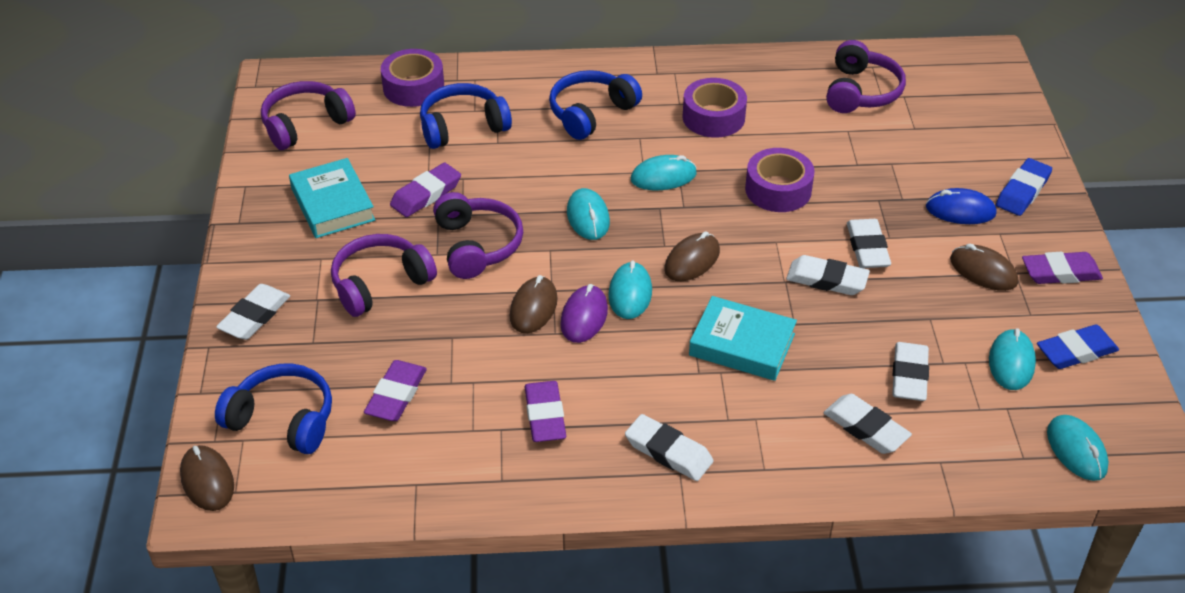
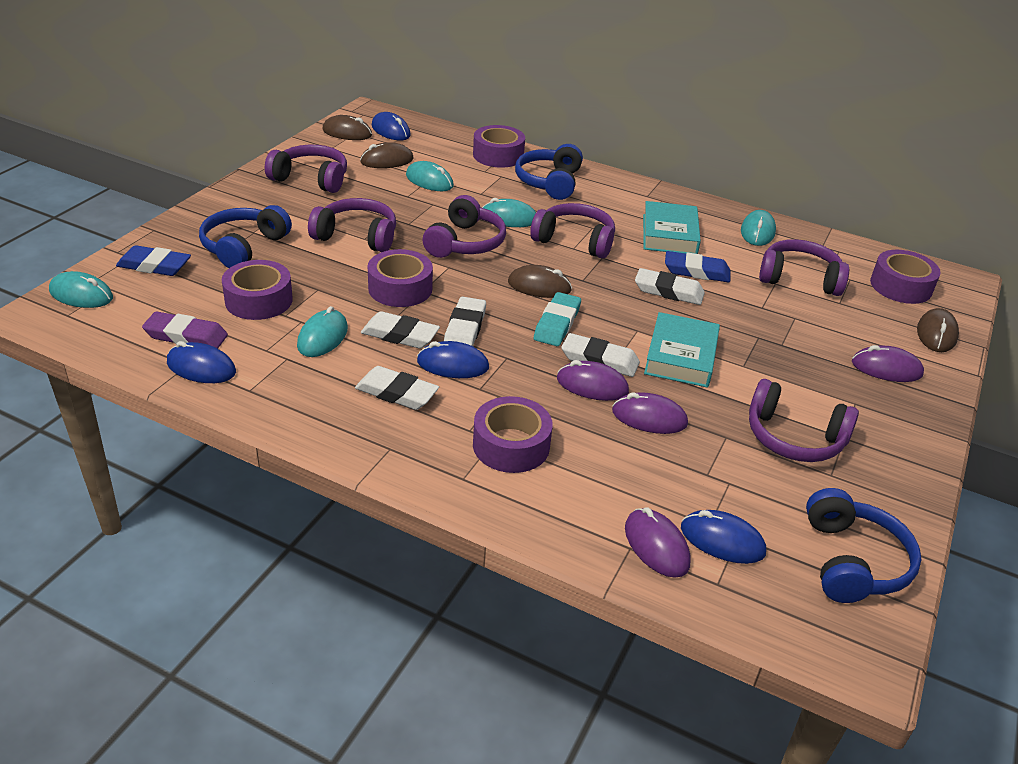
blue mouse: [926,188,996,224] = 1 -> [167,341,236,383] [372,112,411,141] [417,341,489,378] [681,510,766,564] = 4
purple eraser: [364,360,427,421] [390,162,461,217] [525,381,566,442] [1022,252,1103,284] = 4 -> [142,311,228,349] = 1
purple headphones: [261,81,356,150] [331,234,437,317] [433,192,523,279] [826,40,906,113] = 4 -> [265,145,347,193] [308,198,396,252] [423,195,506,258] [530,203,615,259] [749,379,859,462] [759,239,849,296] = 6
purple mouse: [560,284,608,343] = 1 -> [557,360,629,401] [612,392,688,434] [625,507,691,578] [852,345,924,382] = 4
purple tape: [381,49,444,107] [682,78,747,138] [745,148,815,212] = 3 -> [222,260,293,320] [368,249,433,307] [473,125,525,168] [473,396,553,473] [870,250,941,304] = 5
turquoise eraser: none = 0 -> [534,292,581,346] = 1
white eraser: [216,284,290,340] [625,414,713,481] [786,255,870,295] [824,394,912,454] [847,219,891,268] [892,342,929,401] = 6 -> [355,366,439,410] [361,311,440,349] [444,297,486,346] [561,333,640,377] [635,268,705,305] = 5

